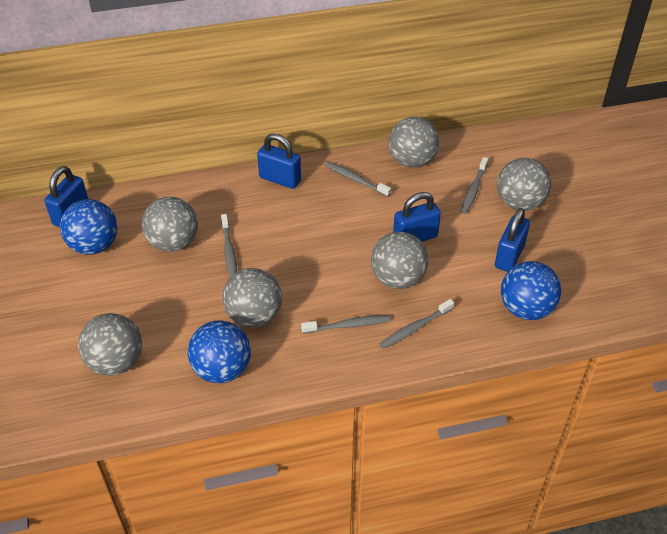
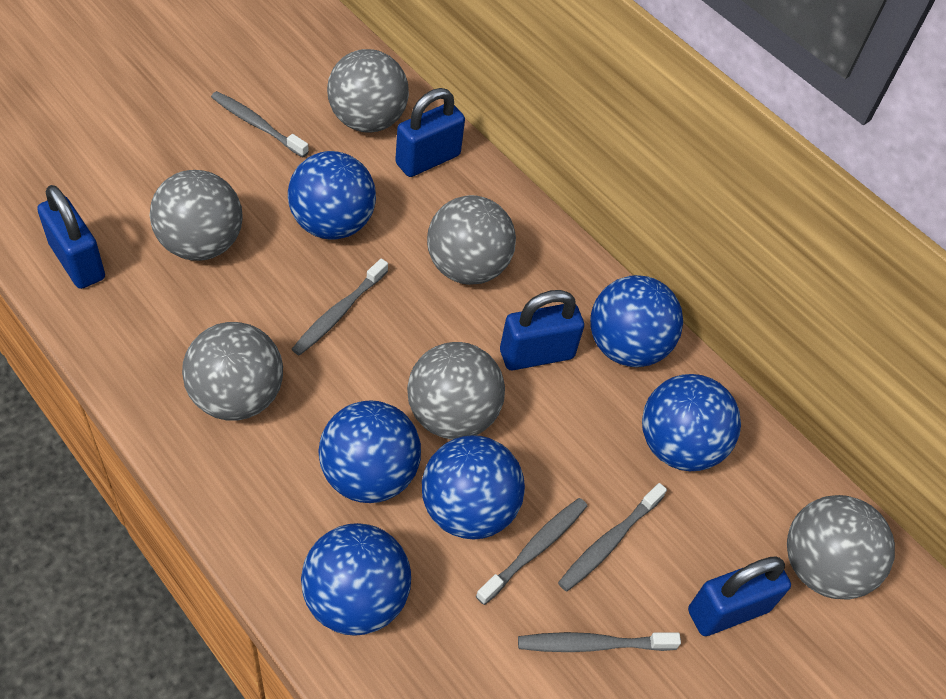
blue ball: [60,199,118,255] [188,320,251,383] [501,261,561,320] = 3 -> [288,151,376,240] [301,523,411,636] [318,400,421,503] [422,435,525,539] [590,275,683,367] [642,374,741,471] = 6

